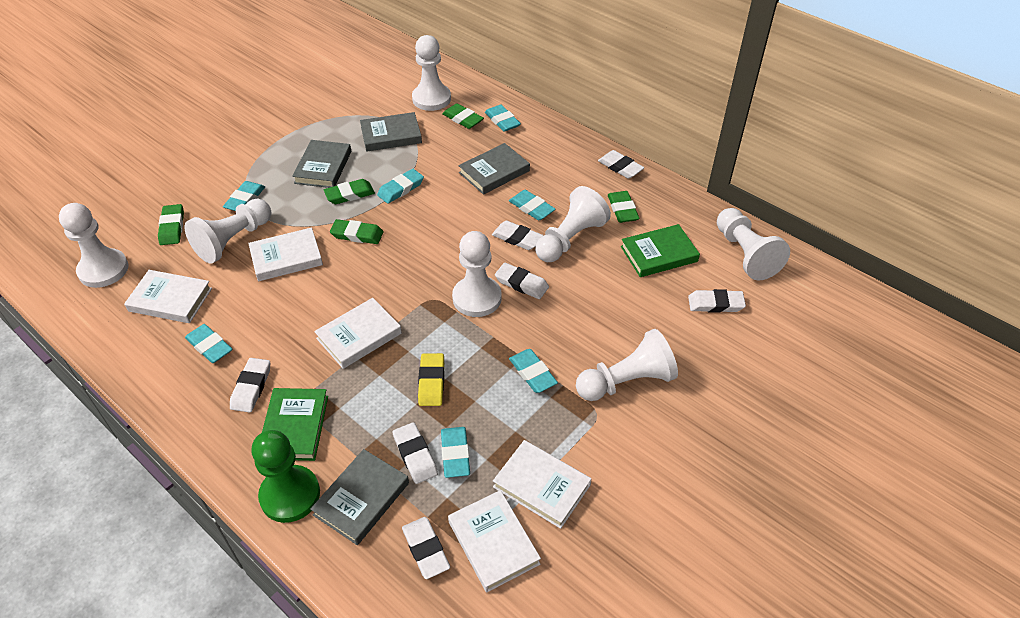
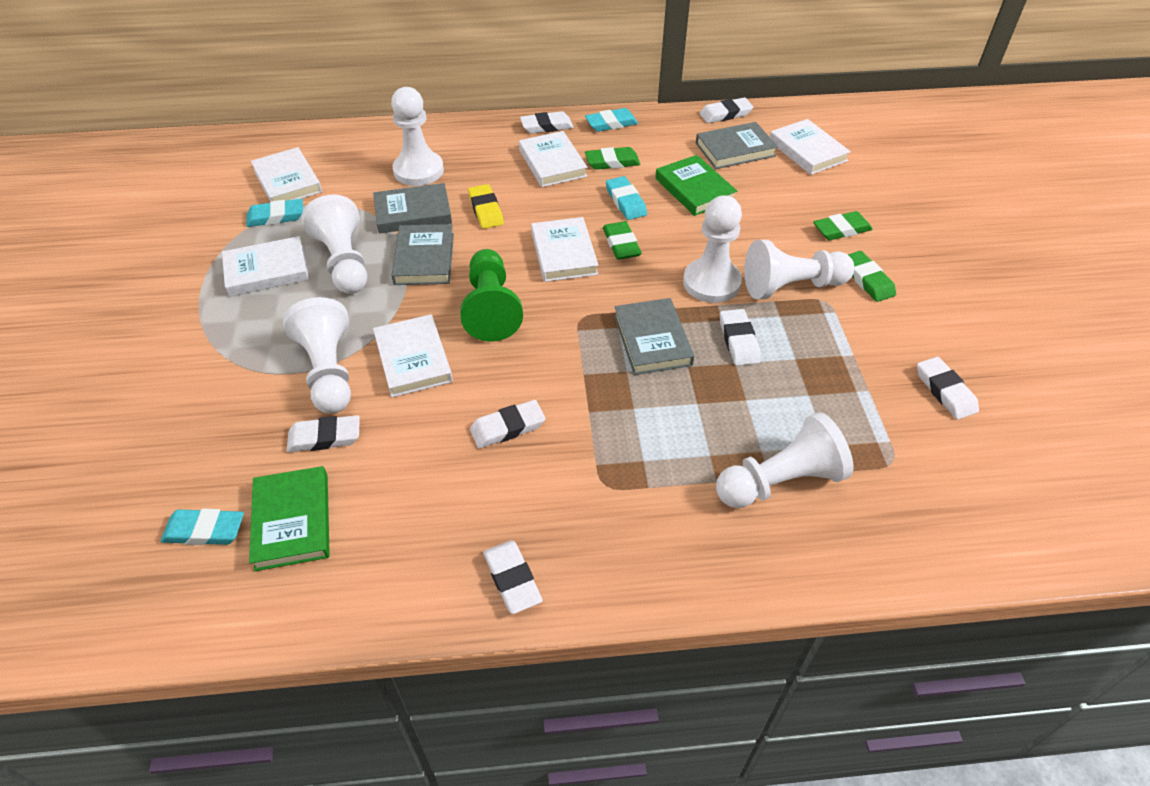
green eraser: [158,204,184,245] [324,179,375,204] [330,219,383,244] [442,103,484,129] [608,191,640,223] = 5 -> [585,147,640,170] [603,221,642,260] [813,211,873,240] [848,251,896,302] = 4
turquoise eraser: [185,324,233,363] [223,181,265,211] [377,169,424,204] [441,427,470,478] [485,105,521,132] [509,190,555,221] [509,349,558,393] = 7 -> [161,509,244,545] [246,199,303,227] [585,108,638,132] [606,176,647,220] = 4
white book: [124,270,212,323] [248,228,323,281] [314,298,402,369] [448,490,541,592] [493,440,591,529] = 5 -> [222,236,309,297] [251,147,322,202] [373,314,453,397] [519,131,587,187] [531,217,598,282] [770,119,851,175] = 6
white pawn: [59,203,128,288] [184,199,271,264] [412,35,451,111] [452,231,502,317] [535,186,611,262] [576,329,678,401] [717,208,790,281] = 7 -> [283,297,351,413] [302,195,367,294] [391,87,444,186] [683,196,742,303] [716,412,853,508] [744,240,854,299] = 6

